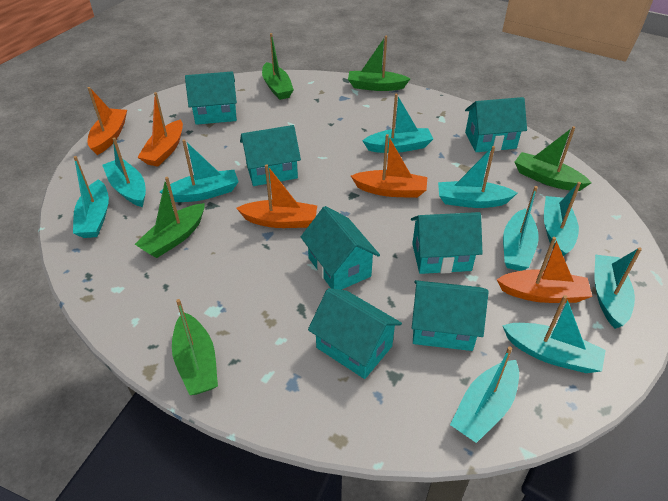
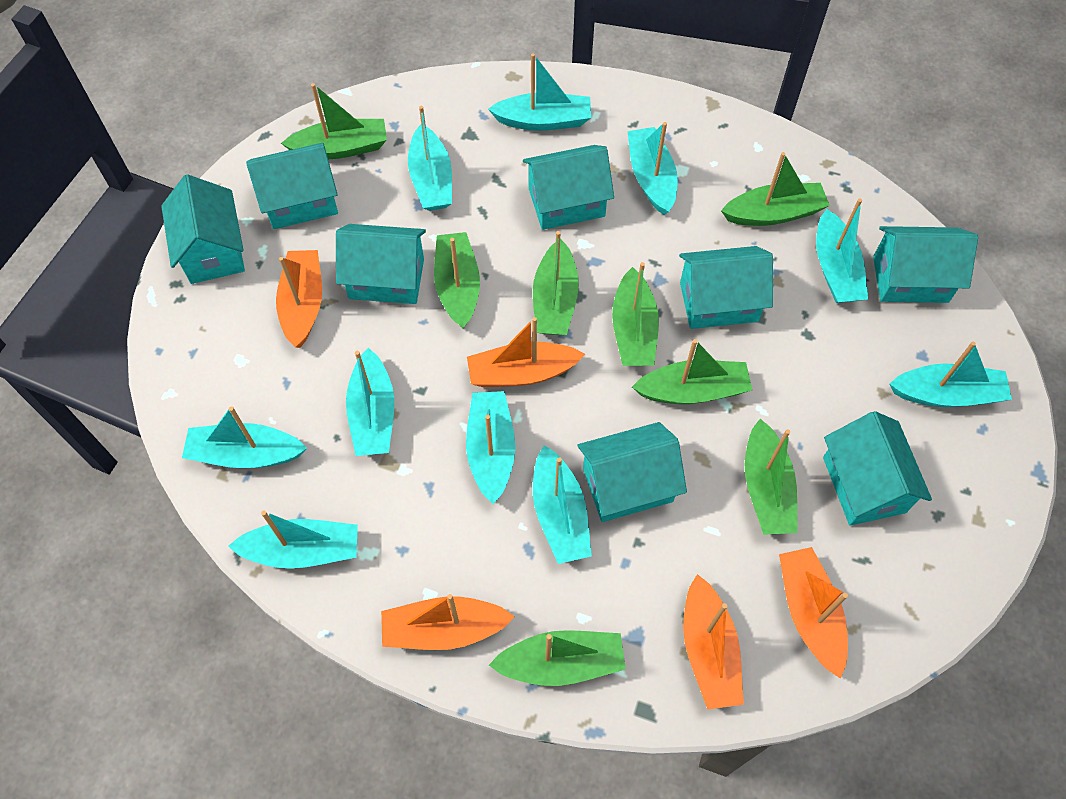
green boat: [135,177,205,258] [172,299,218,395] [262,33,294,100] [348,36,410,91] [515,126,591,191] = 5 -> [281,83,387,159] [434,232,480,329] [489,630,626,686] [533,231,579,335] [612,262,659,366] [632,339,752,404] [721,152,830,226] [745,419,798,535] = 8
turquoise house: [185,71,237,125] [240,125,301,186] [301,206,380,290] [308,288,402,379] [411,212,483,274] [412,280,489,351] [465,97,527,152] = 7 -> [161,174,245,284] [246,143,338,229] [336,224,426,304] [523,145,614,230] [578,422,687,522] [679,246,773,329] [823,411,932,526] [873,226,978,303] = 8

